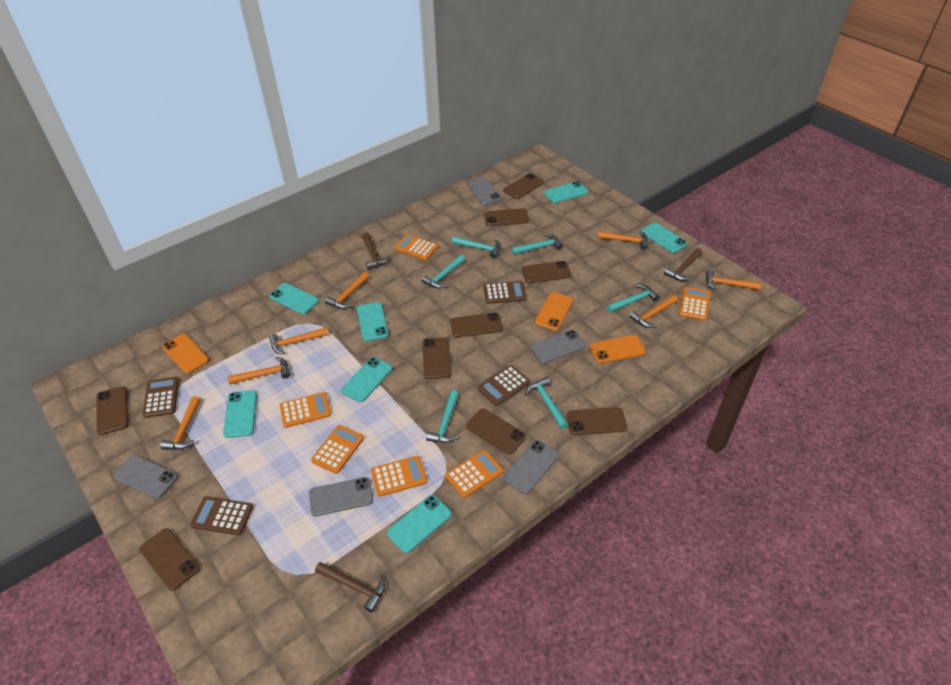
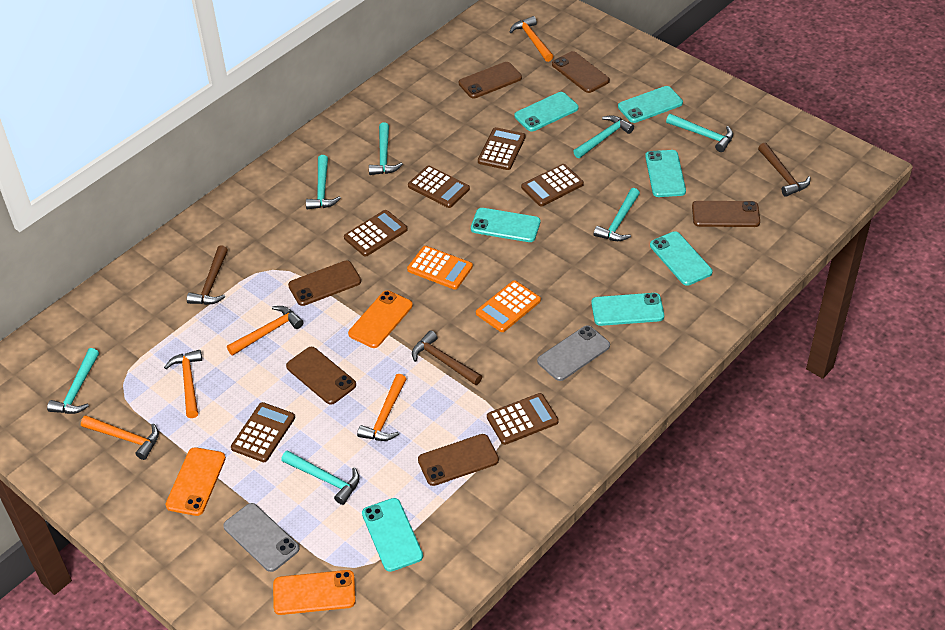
brown calculator: [143,377,179,418] [190,496,253,535] [478,365,530,406] [483,281,527,304] = 4 -> [231,402,295,462] [344,210,408,257] [408,166,470,208] [478,127,525,170] [487,393,559,445] [521,164,584,206] = 6
brown phone: [96,386,128,435] [139,528,200,591] [422,337,451,379] [450,313,503,337] [466,409,526,454] [484,208,529,226] [503,173,544,199] [522,261,571,283] [567,407,627,435] = 9 -> [286,347,356,404] [288,260,361,306] [418,434,499,486] [459,62,522,99] [552,51,610,93] [692,201,760,227] = 6
grey phone: [113,455,178,499] [309,477,373,516] [467,177,501,205] [503,440,559,494] [531,330,586,364] = 5 -> [223,503,299,572] [537,325,610,381] = 2
orange calculator: [280,392,331,428] [311,425,364,474] [371,456,427,497] [395,234,438,260] [445,450,503,498] [679,287,711,321] = 6 -> [407,246,473,290] [476,280,541,332] = 2
orange hammer: [160,396,201,450] [228,357,290,384] [269,327,328,355] [325,272,369,309] [598,231,648,250] [629,295,678,328] [706,269,761,290] = 7 -> [81,415,159,460] [164,350,202,418] [227,306,303,356] [357,374,406,441] [510,16,553,62] = 5
turquoise hammer: [421,255,465,289] [426,390,459,443] [452,237,501,258] [512,233,563,255] [525,377,568,429] [607,284,660,313] = 6 -> [47,348,99,414] [281,450,360,505] [306,155,341,209] [369,122,403,175] [573,115,634,158] [594,188,640,241] [666,114,733,152] = 7

